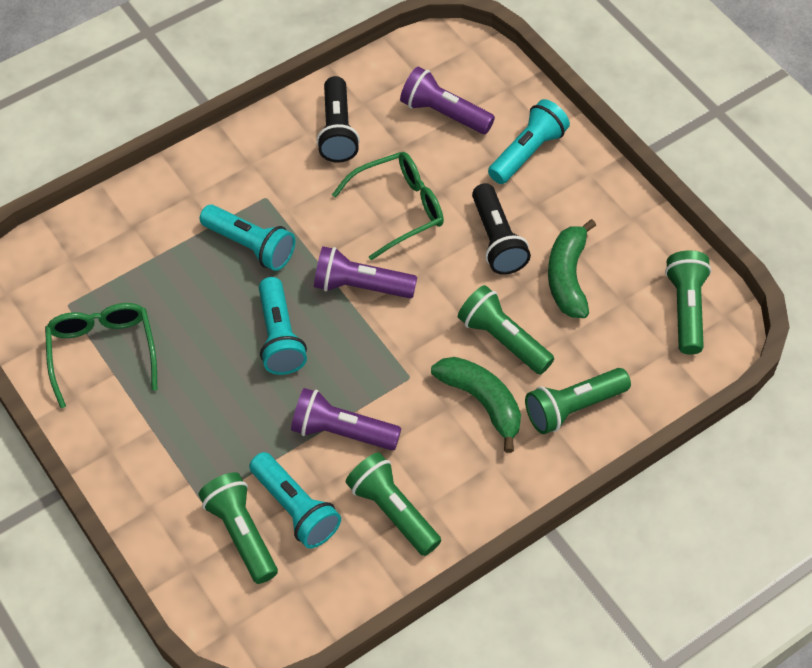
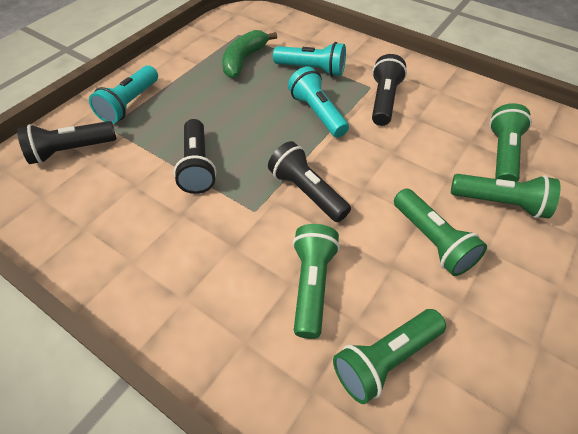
black flashlight: [316,76,360,163] [472,183,531,275] = 2 -> [17,121,117,164] [174,119,216,194] [268,141,351,222] [372,54,407,126] = 4
green banana: [431,357,521,453] [548,219,596,318] = 2 -> [222,30,277,78] = 1
green glasses: [45,303,157,408] [332,152,444,260] = 2 -> none = 0
purple flashlight: [291,388,401,450] [314,246,417,298] [400,67,495,134] = 3 -> none = 0
turquoise flashlight: [200,205,296,271] [249,452,341,548] [259,277,307,375] [488,99,570,184] = 4 -> [89,65,158,124] [273,42,346,77] [288,67,349,137] = 3

